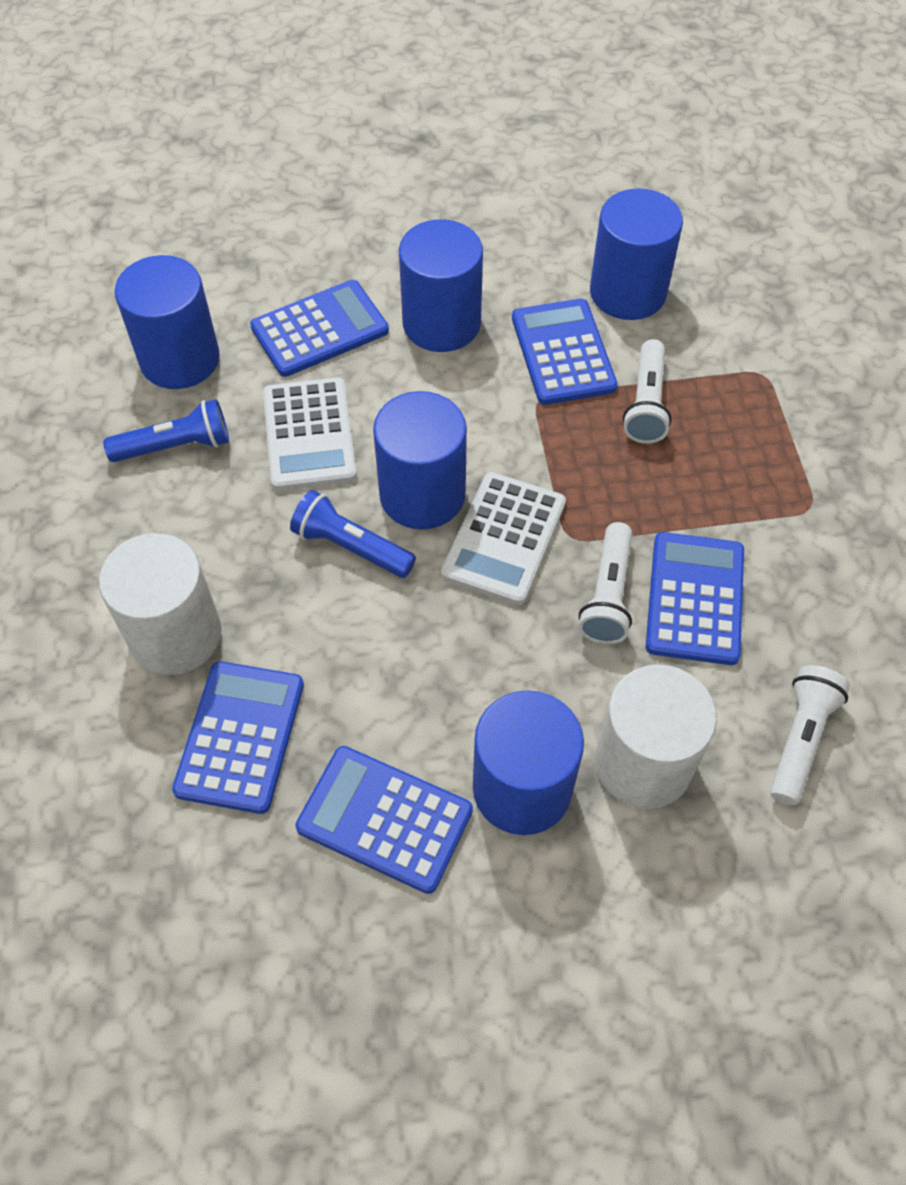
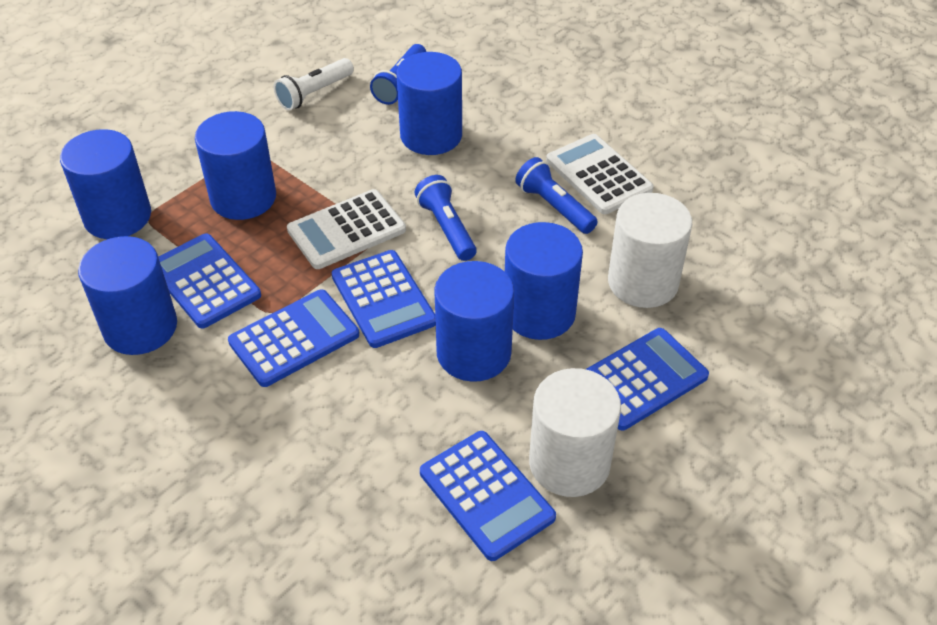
blue cylinder: [115,255,220,389] [373,391,467,530] [399,219,483,352] [473,690,584,835] [590,188,683,320] = 5 -> [60,129,151,239] [78,236,177,355] [195,111,276,220] [397,52,462,155] [434,261,514,382] [505,222,583,340] = 6
blue flashlight: [103,399,229,462] [290,490,416,578] = 2 -> [370,44,426,105] [414,175,477,261] [515,157,598,234] = 3
white flashlight: [579,522,632,644] [623,339,672,444] [770,665,850,805] = 3 -> [274,58,354,110] = 1

